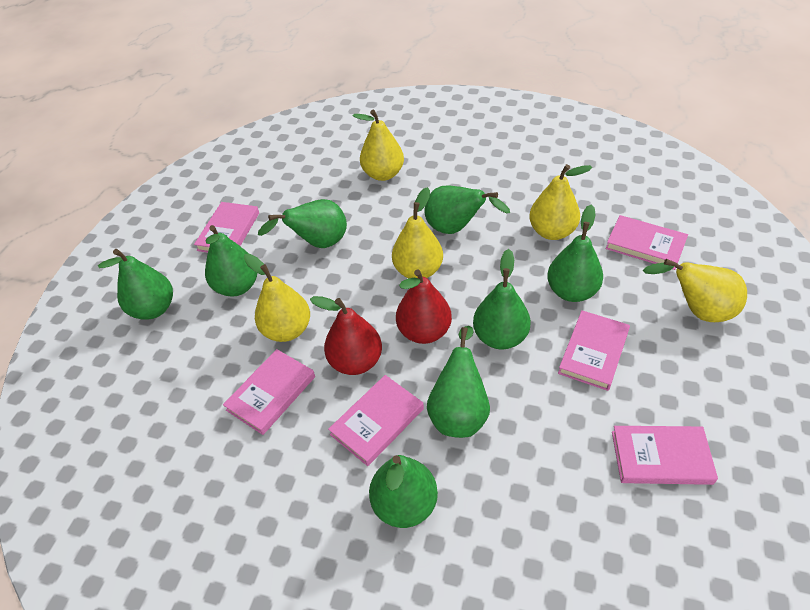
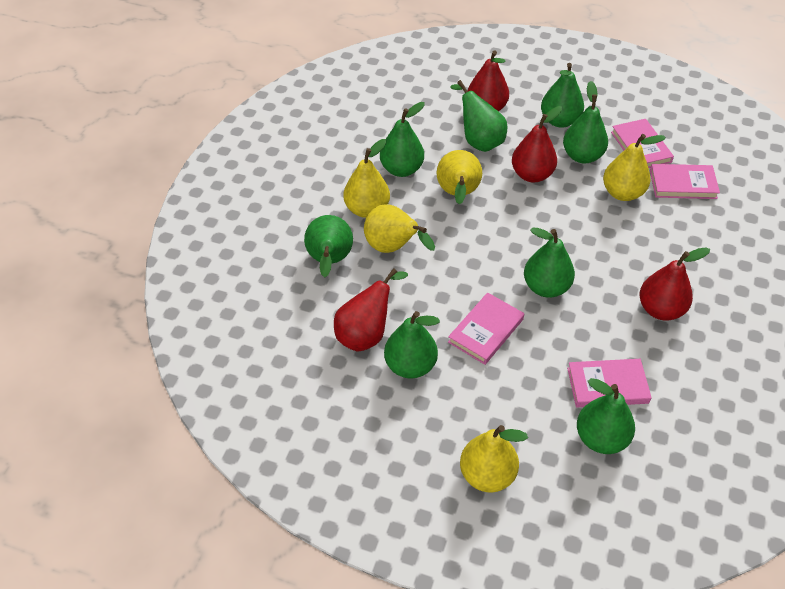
pink book: [194,202,259,253] [223,349,315,435] [328,375,424,466] [558,310,630,391] [606,215,688,270] [612,426,718,485] = 6 -> [448,292,524,365] [567,359,652,407] [611,119,674,168] [650,164,720,199] = 4
red pear: [310,296,382,375] [396,269,452,344] = 2 -> [334,268,408,351] [467,51,509,111] [512,106,562,183] [640,247,710,321] = 4

